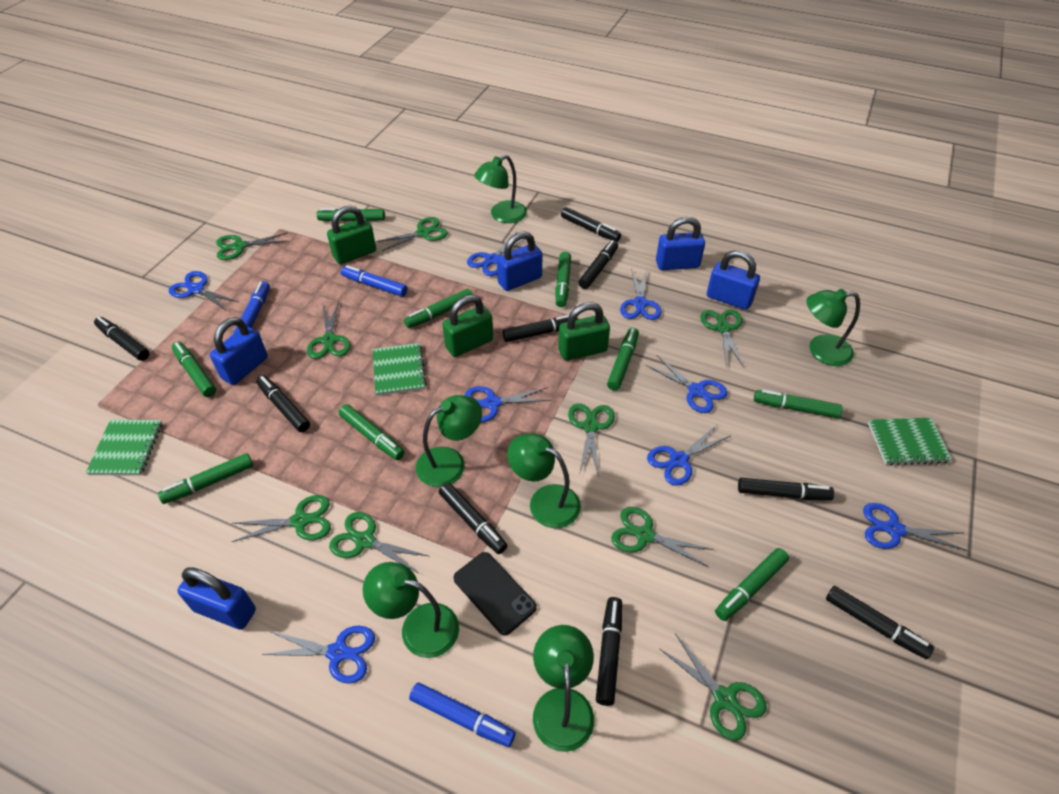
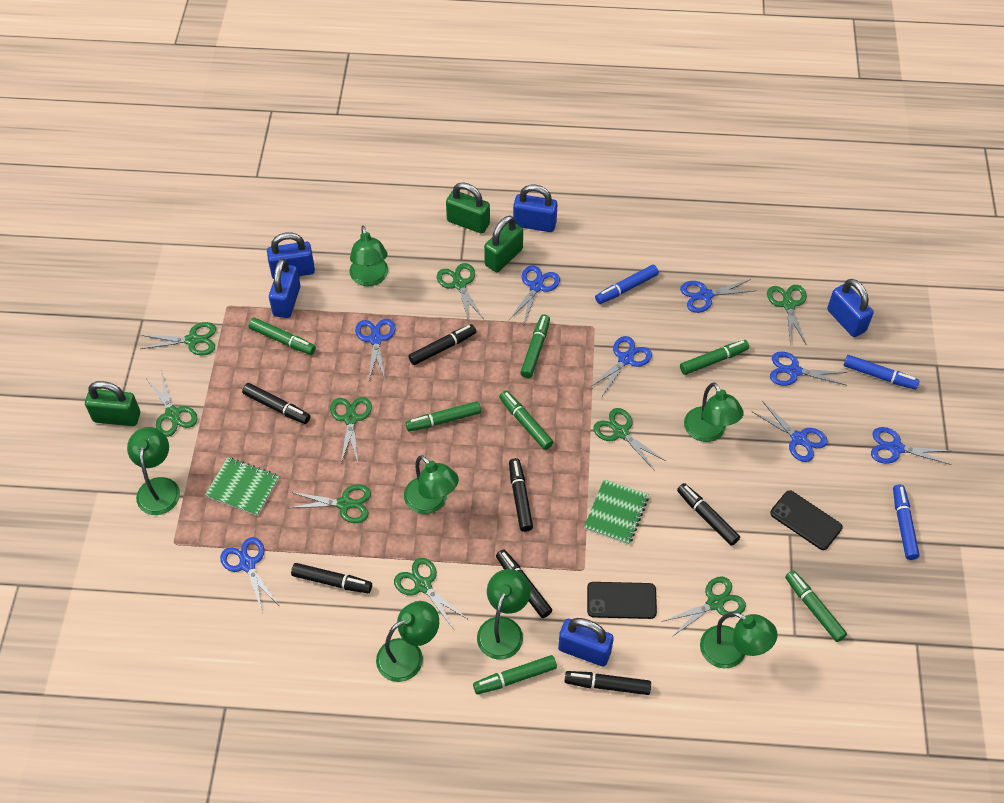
black marker: [94,317,150,361] [256,375,310,432] [439,483,507,554] [502,315,578,342] [561,207,621,242] [578,240,618,289] [596,597,622,706] [738,478,834,500] [826,586,934,659] = 9 -> [242,383,310,424] [291,563,372,593] [409,324,476,365] [496,549,552,618] [509,458,533,532] [565,671,651,695] [677,483,740,546] = 7
black phone: [454,552,537,635] = 1 -> [587,582,657,619] [770,490,842,550] = 2
green lamp: [363,562,459,658] [416,395,482,487] [474,155,527,223] [507,434,581,528] [533,625,594,752] [806,289,860,366] = 6 -> [127,427,180,515] [350,226,388,286] [376,601,439,682] [404,455,459,514] [477,569,531,660] [684,382,744,442] [700,612,778,668] = 7
green marker: [158,453,253,504] [172,342,216,397] [317,208,385,221] [339,404,405,460] [404,289,473,328] [555,252,571,307] [607,328,639,391] [715,548,789,621] [754,390,843,418] = 9 -> [249,318,316,355] [406,401,481,432] [473,655,557,694] [499,391,554,450] [520,314,550,378] [680,340,749,375] [785,570,847,642] = 7
green notebook: [86,420,162,476] [372,343,427,396] [868,418,952,465] = 3 -> [205,457,279,516] [584,479,649,545] = 2

